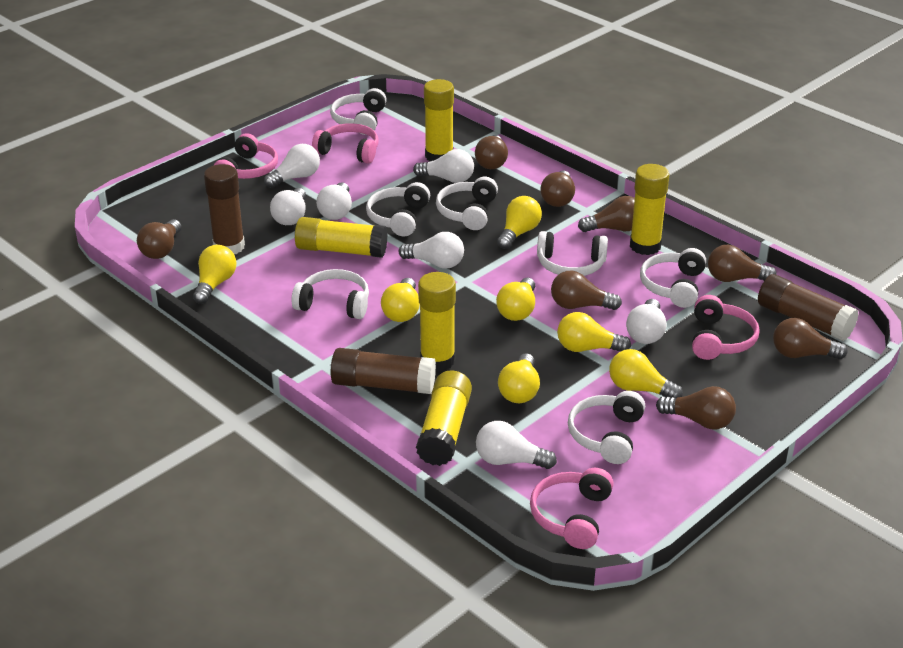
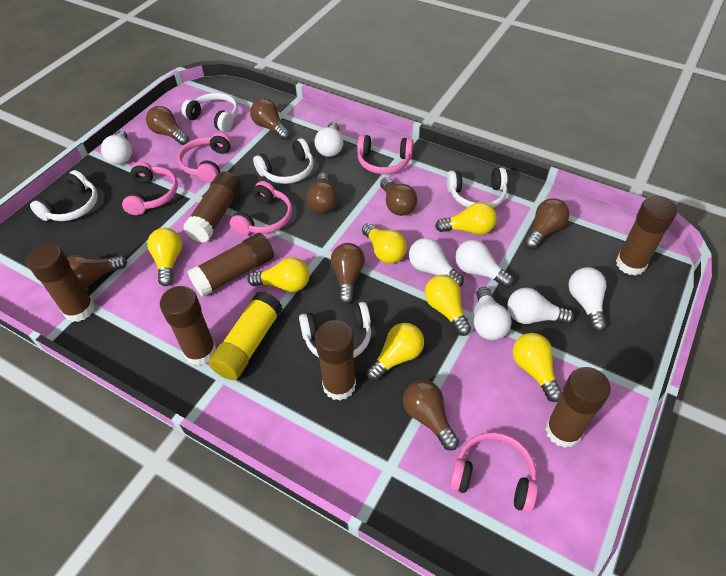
brown glue stick: [204,164,245,254] [331,348,436,394] [758,274,859,341] = 3 -> [26,243,95,322] [160,286,216,366] [183,171,241,243] [187,233,274,297] [315,320,356,401] [545,367,611,448] [616,196,677,276] = 7
pink headphones: [213,133,278,179] [312,123,378,164] [530,468,614,549] [692,295,760,360] = 4 -> [122,162,178,215] [178,132,232,183] [230,181,292,235] [357,135,413,174] [450,432,538,513] = 5
white headphones: [292,269,369,319] [330,88,387,135] [366,182,430,236] [436,177,498,230] [537,231,608,276] [568,391,645,464] [640,248,706,308] = 7 -> [30,170,98,221] [181,93,238,132] [253,138,314,184] [299,302,371,358] [447,168,508,208] = 5
yellow glue stick: [295,217,388,258] [416,370,472,466] [418,272,456,372] [424,79,454,161] [630,164,670,255] = 5 -> [209,291,282,380] = 1

